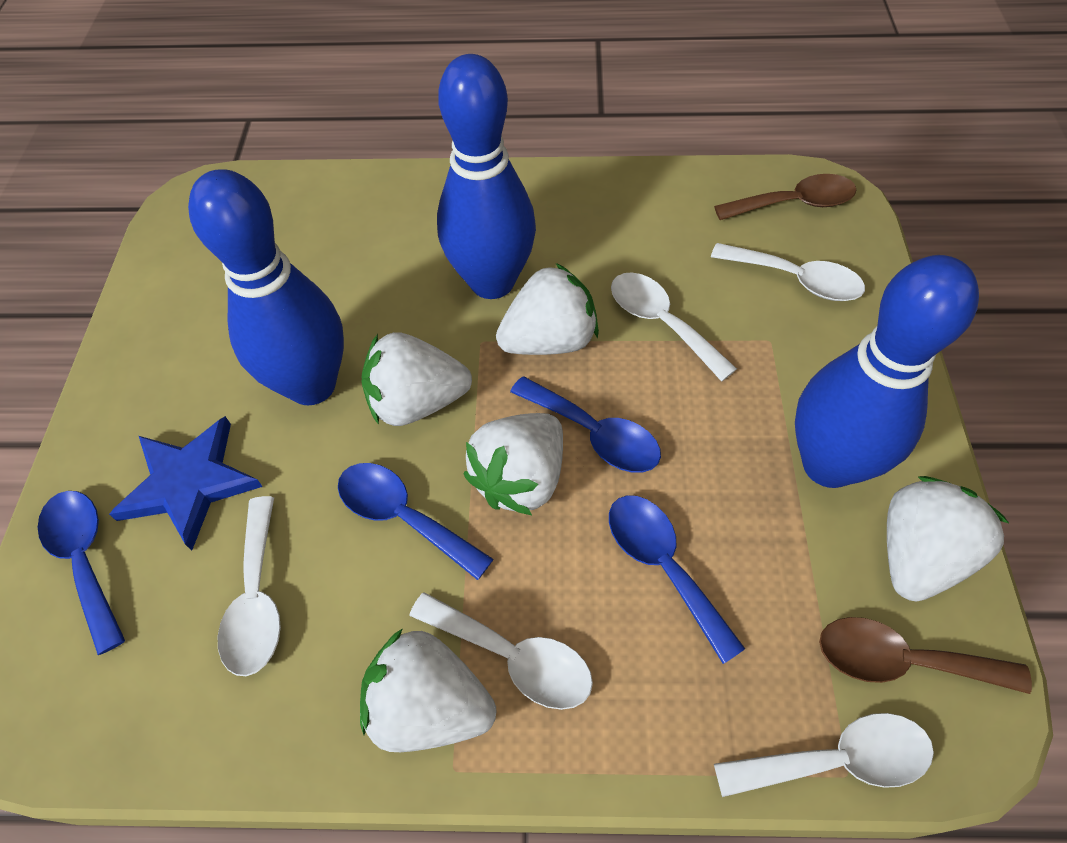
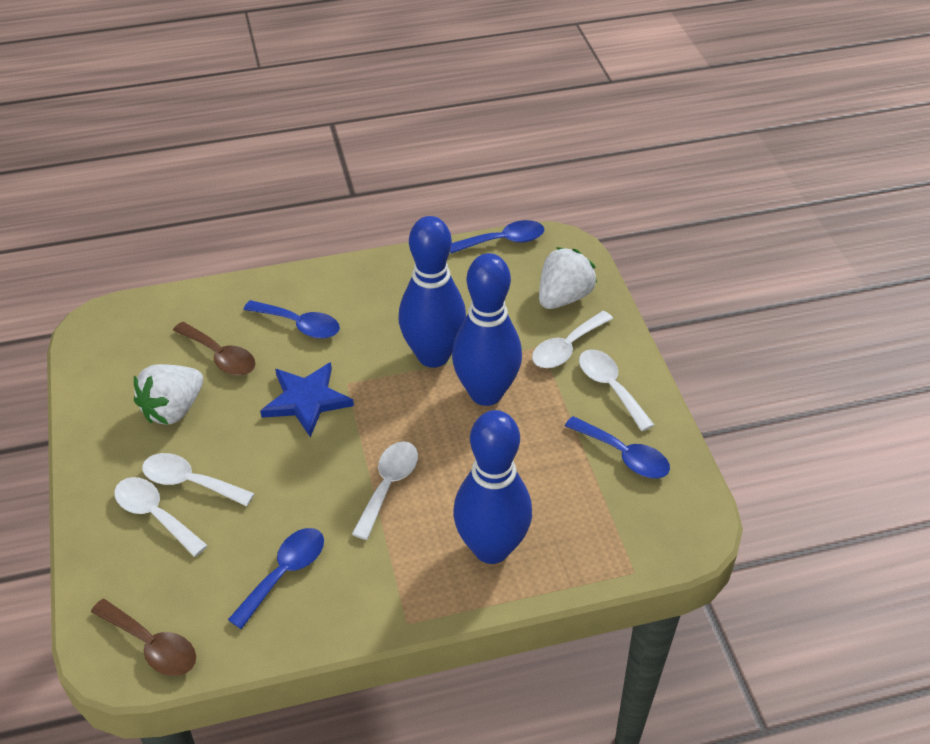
white strawberry: [360,628,497,752] [361,332,472,426] [464,413,563,515] [496,263,599,355] [887,476,1010,601] = 5 -> [134,364,203,425] [539,247,597,309] = 2

